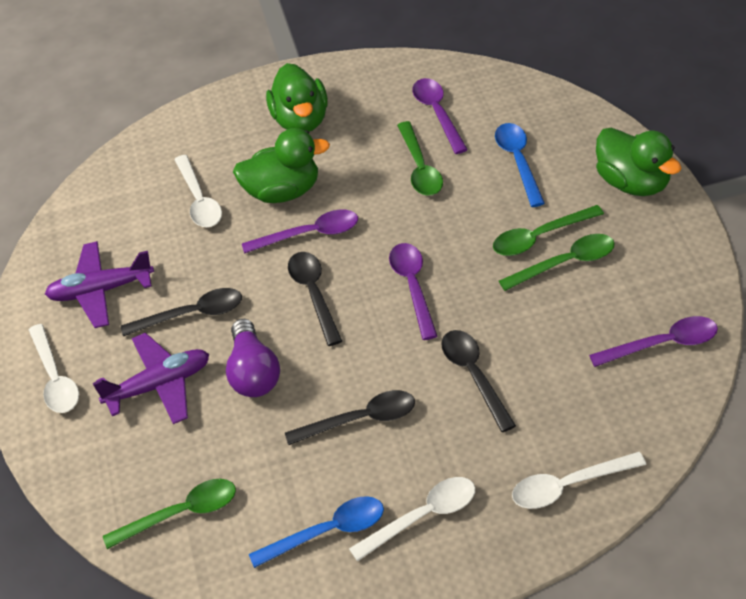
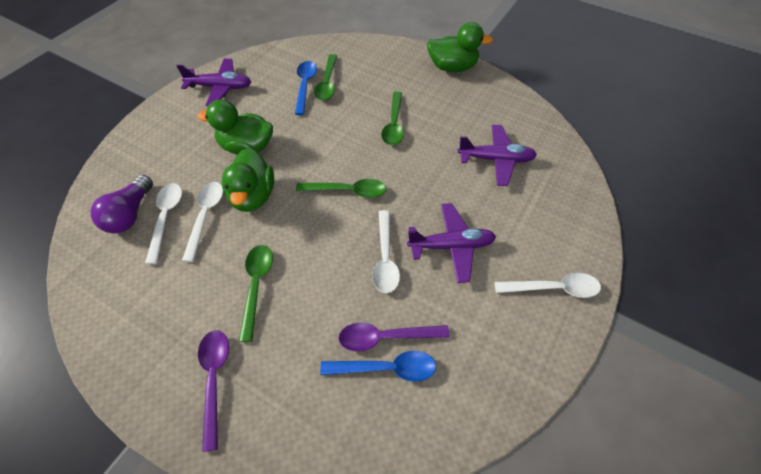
black spoon: [121,288,242,337] [285,390,415,445] [288,252,342,346] [441,330,516,432] = 4 -> none = 0
purple plane: [45,241,154,328] [93,332,209,424] = 2 -> [177,59,251,106] [407,203,496,283] [457,125,537,186] = 3
purple spoon: [242,209,358,254] [389,243,437,340] [412,78,468,154] [589,316,718,367] = 4 -> [198,330,229,452] [338,323,450,351] = 2

